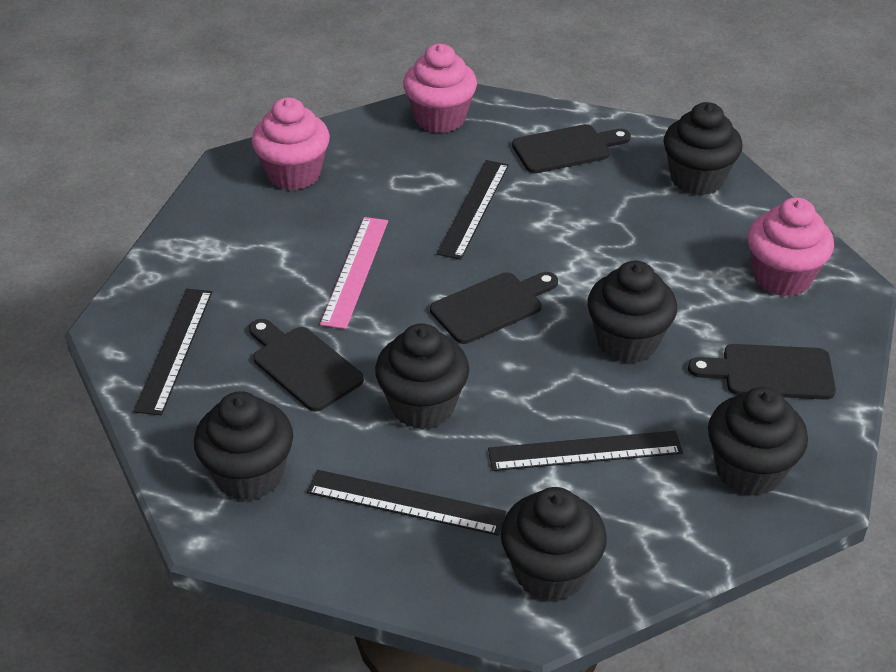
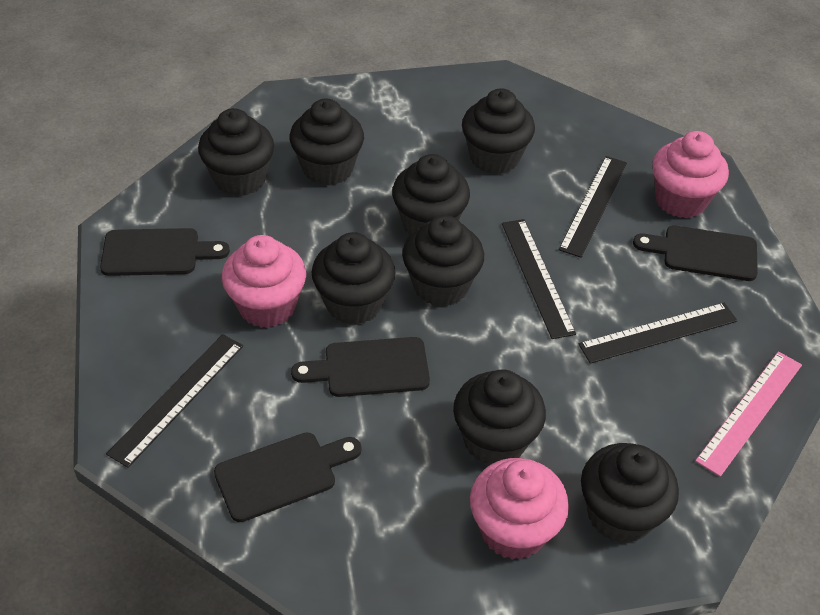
black cupcake: [194,391,293,501] [375,323,469,430] [501,487,607,601] [587,261,677,363] [664,102,742,195] [708,387,808,496] = 6 -> [198,108,274,196] [290,99,364,186] [312,232,396,325] [392,154,470,235] [402,215,484,306] [453,369,546,465] [462,88,535,174] [581,443,679,543] = 8

